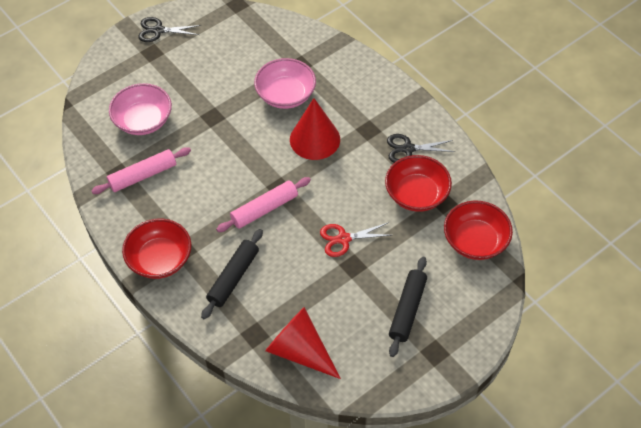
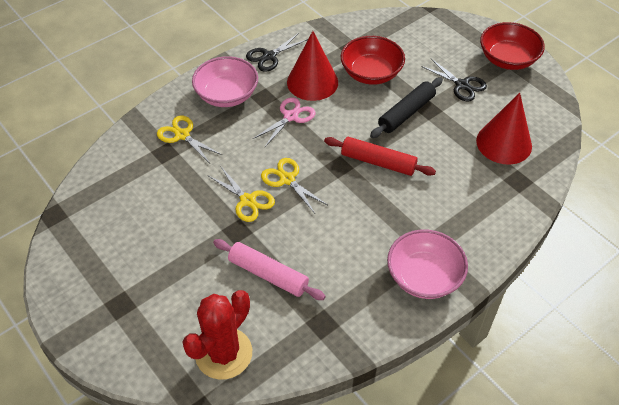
black rolling pin: [201,229,263,319] [389,257,427,357] = 2 -> [370,77,443,138] = 1
pink rolling pin: [91,147,191,194] [216,177,311,232] = 2 -> [213,239,326,300] = 1
pink scissors: none = 0 -> [253,97,315,148] = 1
red bowl: [122,218,191,279] [385,155,452,212] [444,201,513,260] = 3 -> [341,36,405,85] [480,22,545,70] = 2
red cactus: none = 0 -> [182,290,252,380] = 1
red rolling pin: none = 0 -> [324,137,436,176] = 1
red scissors: [320,222,391,257] = 1 -> none = 0
yellow scissors: none = 0 -> [157,115,222,163] [209,167,275,222] [261,158,327,213] = 3

